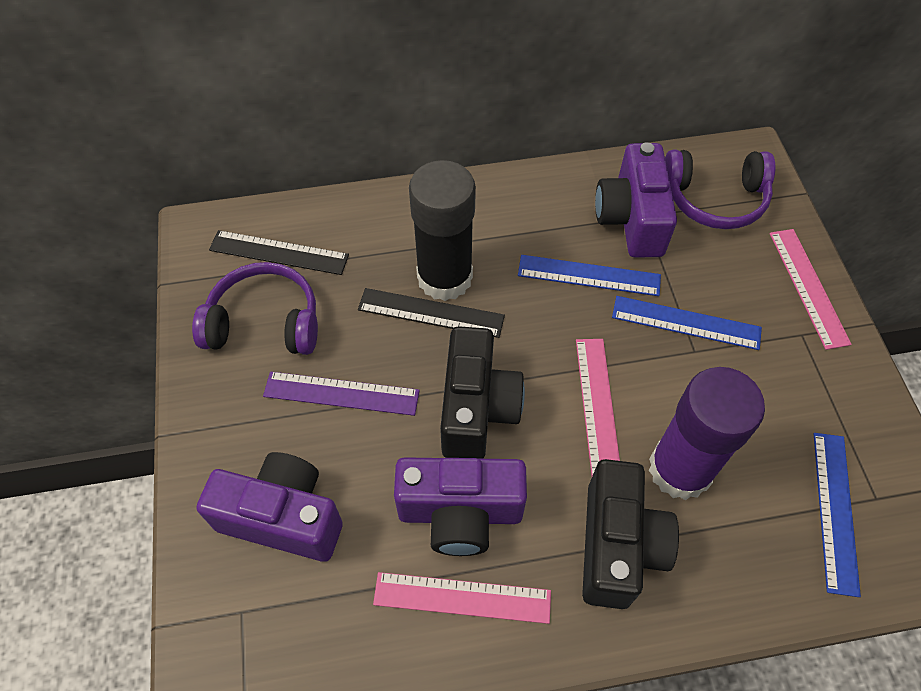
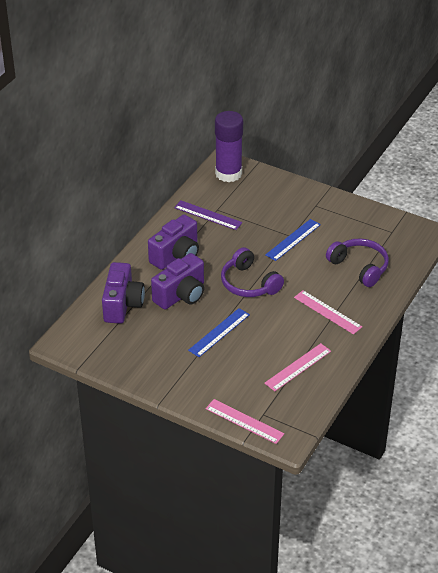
black camera: [440,326,525,459] [582,459,679,609] = 2 -> none = 0
black glue stick: [409,160,476,301] = 1 -> none = 0
black ruler: [209,230,349,275] [358,288,505,338] = 2 -> none = 0
blue ruler: [518,255,661,296] [612,296,762,350] [814,433,861,597] = 3 -> [188,308,250,357] [265,219,321,261] = 2

